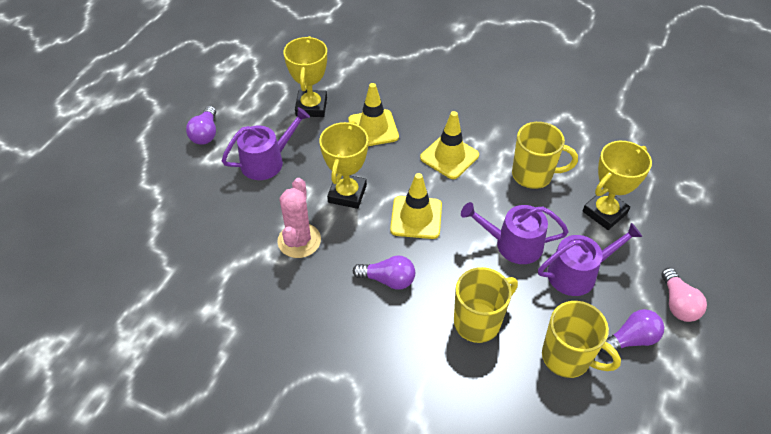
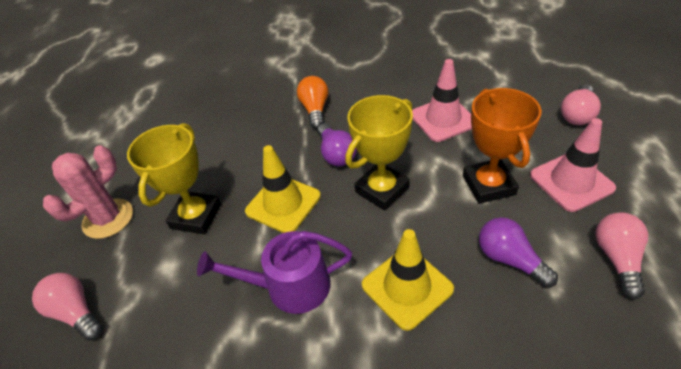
orange light bulb: none = 0 -> [297,76,328,129] = 1
orange trophy: none = 0 -> [463,88,542,204] = 1
pink light bulb: [661,268,707,322] = 1 -> [32,273,103,341] [561,84,601,125] [595,212,648,300] = 3
pink traffic cone: none = 0 -> [412,59,472,142] [530,118,616,212] = 2
purple light bulb: [186,106,216,145] [353,255,415,290] [600,309,664,355] = 3 -> [318,123,357,166] [479,217,558,288] = 2
purple watering can: [222,107,310,180] [461,202,569,264] [538,223,643,296] = 3 -> [197,231,352,314] = 1
yellow mug: [454,267,518,343] [512,122,578,189] [542,301,621,378] = 3 -> none = 0
yellow traffic cone: [348,83,399,146] [390,173,442,239] [420,111,479,179] = 3 -> [245,145,321,233] [362,229,454,331] = 2
yellow trophy: [283,36,327,117] [319,121,368,209] [583,141,652,230] = 3 -> [127,123,221,235] [345,95,413,210] = 2

